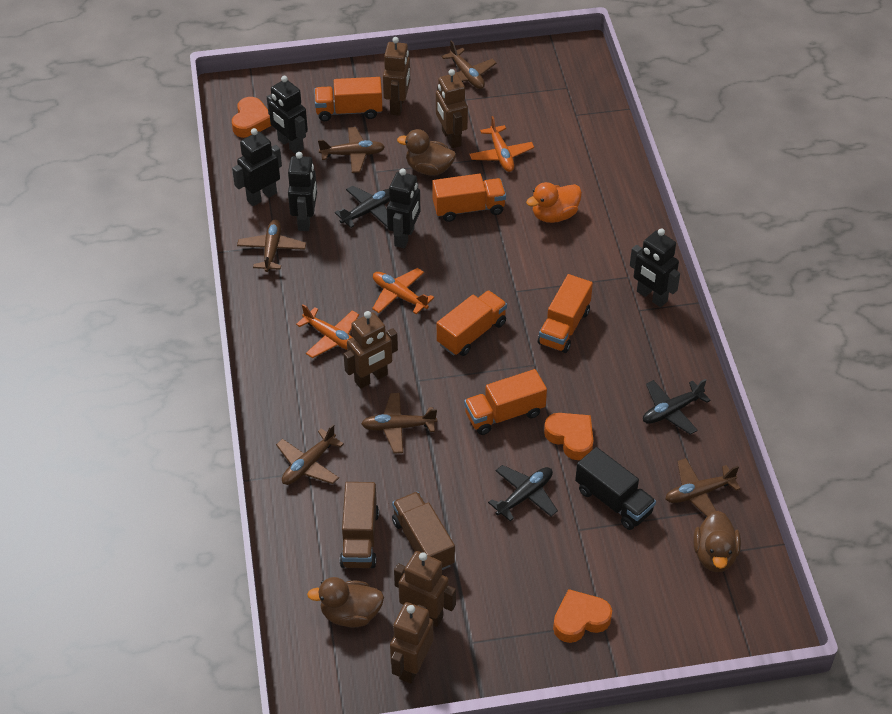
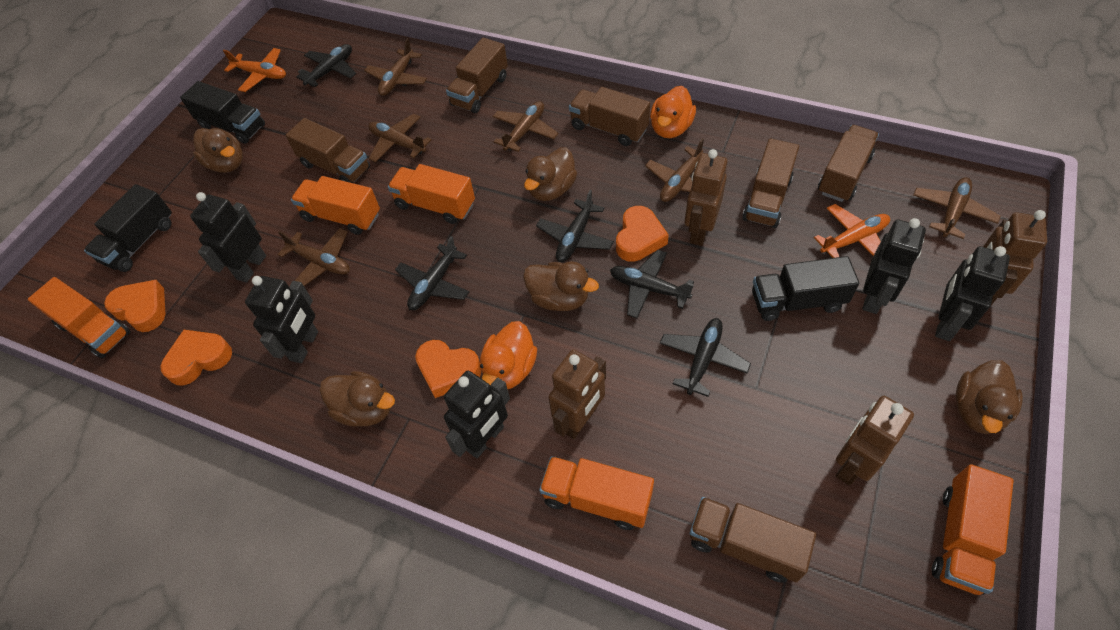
black plane: [335,186,390,228] [488,465,558,521] [643,379,711,435] = 3 -> [296,44,356,87] [395,236,470,310] [536,190,614,262] [610,250,694,318] [660,318,751,397] = 5
black truck: [575,447,656,530] = 1 -> [84,184,172,272] [180,81,265,144] [752,256,859,321] = 3
brown duck: [307,577,384,627] [397,129,456,176] [693,511,741,572] = 3 -> [193,128,243,173] [320,371,395,427] [523,261,599,311] [524,147,577,201] [956,360,1023,434] = 5
brown robot: [344,311,398,389] [383,37,410,116] [390,602,433,684] [394,551,456,627] [436,69,468,148] = 5 -> [548,349,606,439] [685,149,727,246] [836,396,914,486] [983,210,1047,307] = 4
brown truck: [340,482,379,568] [392,492,455,570] = 2 -> [286,118,370,183] [446,37,508,113] [569,87,650,146] [690,497,816,583] [742,138,799,228] [818,125,879,202] = 6
orange duck: [526,182,582,223] = 1 -> [480,321,537,389] [650,86,696,138] = 2
orange heart: [232,97,271,138] [544,413,593,460] [553,589,612,643] = 3 -> [104,280,165,332] [160,330,232,385] [415,340,482,398] [616,206,669,262] = 4
orange plane: [296,304,359,358] [372,268,434,314] [469,116,534,172] = 3 -> [223,48,286,92] [814,204,890,258] = 2

